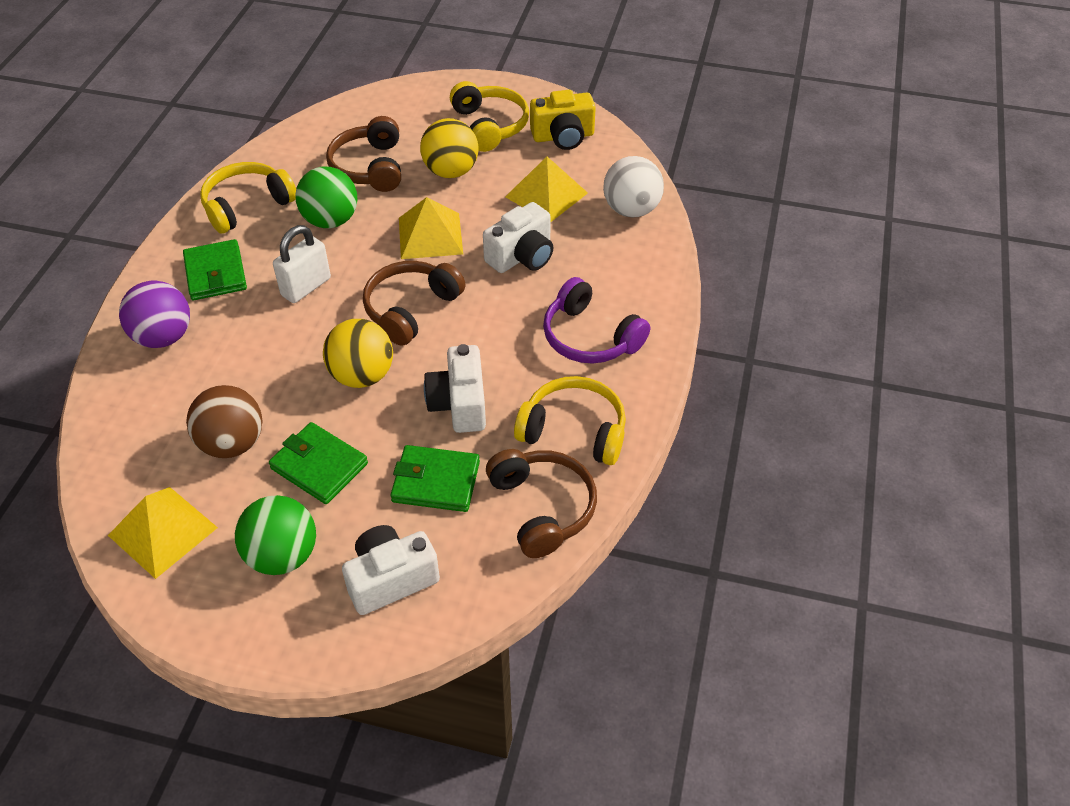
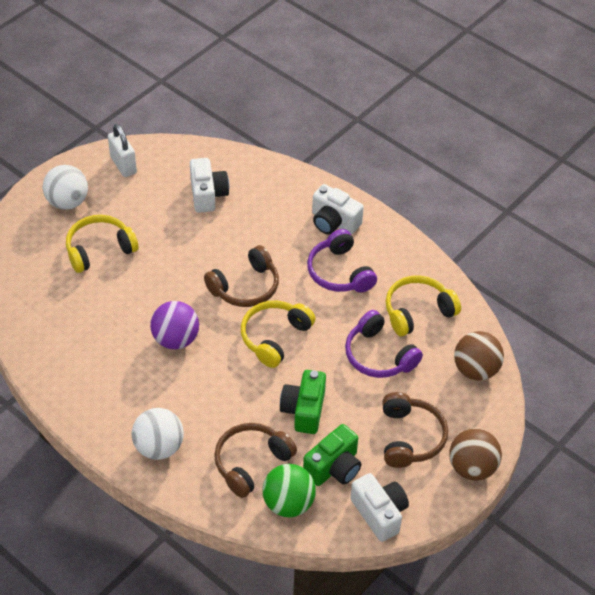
brown ball: [186,385,262,458] = 1 -> [449,428,502,481] [454,331,504,381] = 2
green ball: [235,495,316,575] [295,166,358,228] = 2 -> [263,464,316,517] = 1
green camera: none = 0 -> [280,370,326,434] [303,424,361,486] = 2
green wallet: [183,239,247,300] [269,422,368,504] [390,445,480,512] = 3 -> none = 0
purple headphones: [543,277,650,364] = 1 -> [307,229,377,293] [345,310,423,378] = 2
white ball: [603,156,664,218] = 1 -> [43,165,88,210] [132,408,184,460] = 2
yellow ball: [323,319,393,388] [420,118,479,178] = 2 -> none = 0
yellow camera: [530,90,596,150] = 1 -> none = 0
yellow pyramid: [108,487,218,579] [399,197,463,259] [505,157,588,222] = 3 -> none = 0

